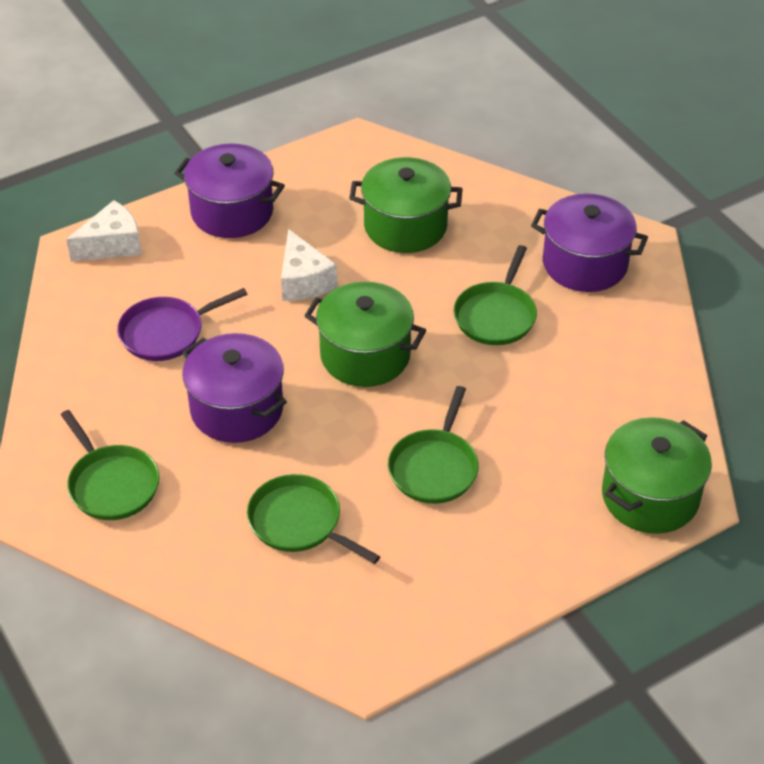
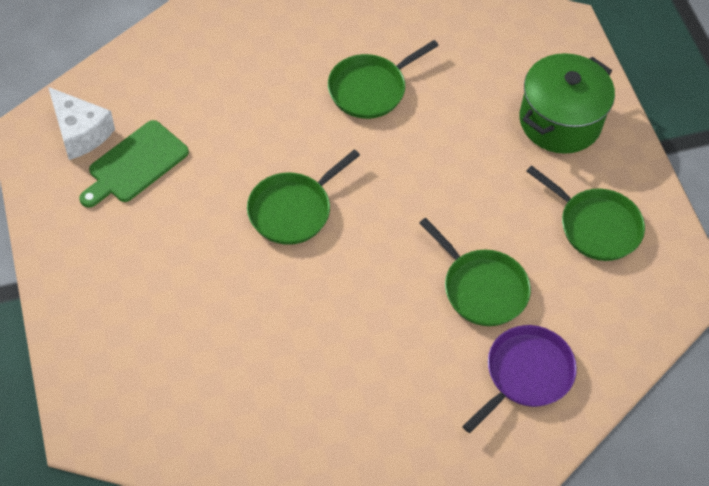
green cutting board: none = 0 -> [79,120,189,208] = 1
green pot: [304,282,426,387] [349,157,462,253] [602,417,712,534] = 3 -> [519,53,615,154] = 1
purple pot: [174,143,285,238] [182,333,287,443] [531,193,648,292] = 3 -> none = 0
white cheese: [66,200,142,262] [281,229,337,301] = 2 -> [48,87,115,160] = 1

